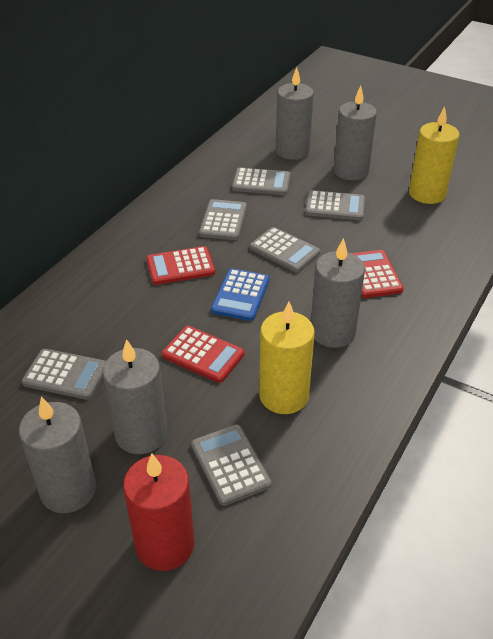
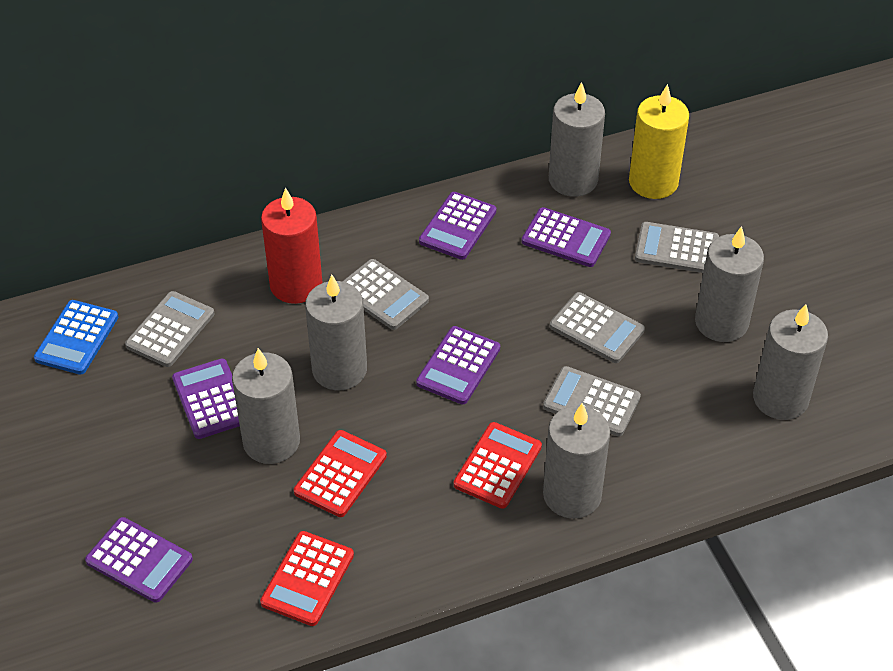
grey calculator: [22,349,106,400] [191,424,271,506] [199,199,247,240] [232,167,290,195] [249,227,320,273] [305,190,365,220] = 6 -> [125,291,214,367] [342,259,429,330] [543,366,641,436] [550,292,645,363] [635,222,719,273] = 5
grey candle: [19,396,96,513] [102,339,167,454] [276,67,314,160] [311,238,365,348] [333,86,377,181] = 5 -> [232,348,300,464] [305,275,367,390] [543,403,610,519] [549,82,605,197] [695,226,764,342] [753,304,828,420] = 6
purple calculator: none = 0 -> [85,517,193,603] [172,359,240,439] [416,326,500,404] [419,192,496,260] [522,207,611,267] = 5
yellow candle: [259,302,315,414] [409,106,460,204] = 2 -> [629,84,689,199] = 1

